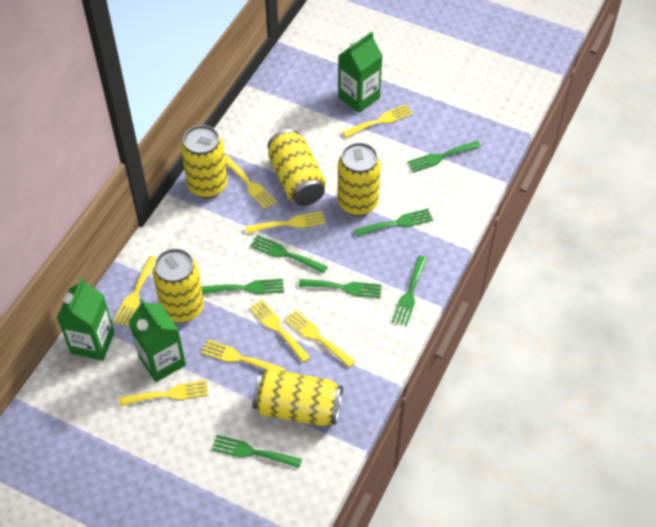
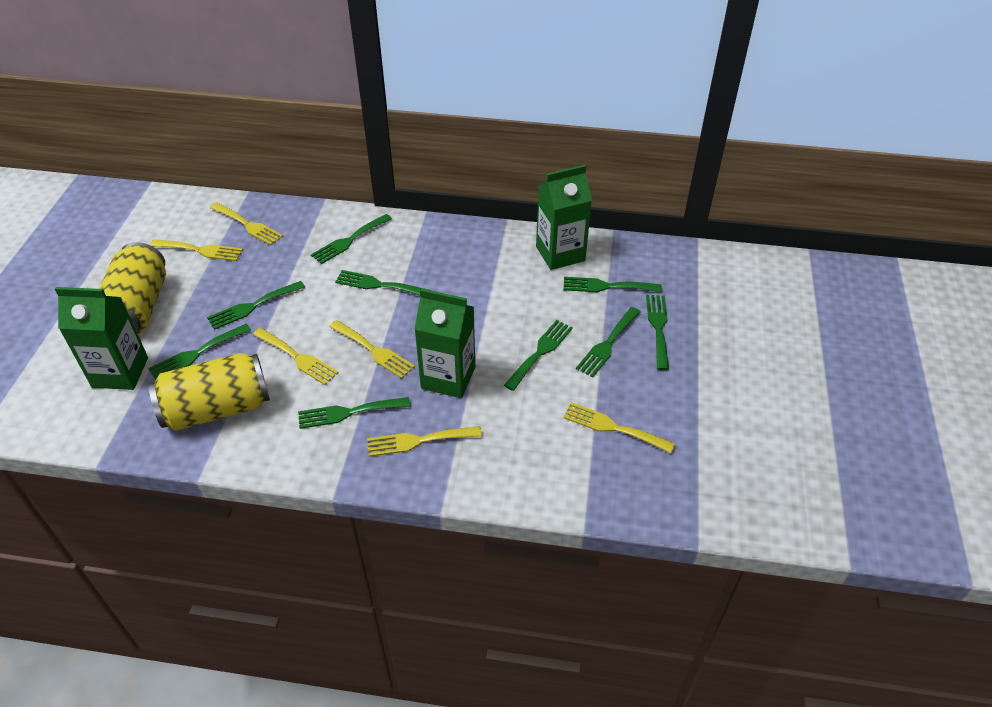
green fork: [201,279,284,294] [212,435,302,468] [250,235,328,274] [299,279,382,298] [354,209,433,236] [392,255,427,326] [407,141,481,173] = 7 -> [148,324,251,380] [207,281,305,330] [298,397,410,429] [311,214,392,264] [335,270,428,296] [504,320,573,391] [564,277,662,292] [576,307,641,377] [646,295,669,370] = 9
yellow can: [152,248,204,323] [181,125,228,198] [253,369,343,426] [268,129,326,206] [337,143,381,216] = 5 -> [99,242,166,334] [149,353,270,431] = 2
yellow fork: [113,256,157,327] [119,380,209,406] [201,340,285,371] [225,155,277,209] [245,211,326,234] [249,299,311,363] [285,310,356,368] [342,104,413,138] = 8 -> [150,239,243,261] [210,202,283,245] [253,328,339,385] [329,320,415,379] [367,426,482,457] [563,402,675,453] = 6

